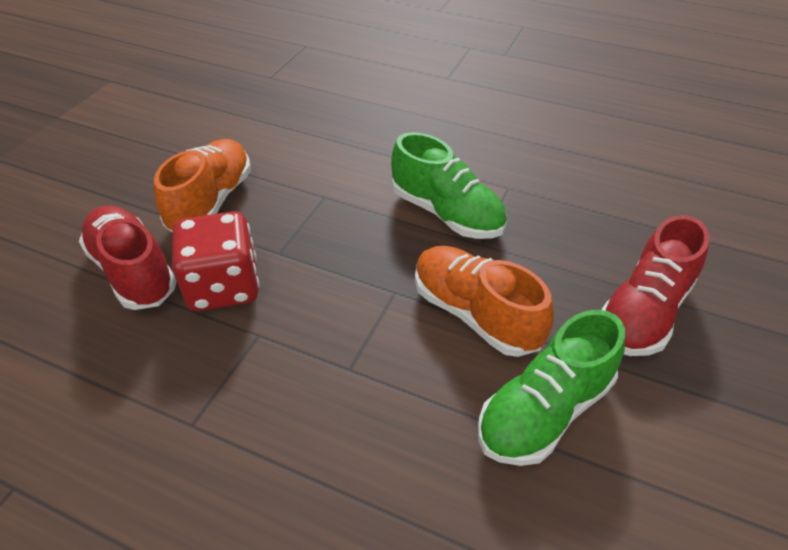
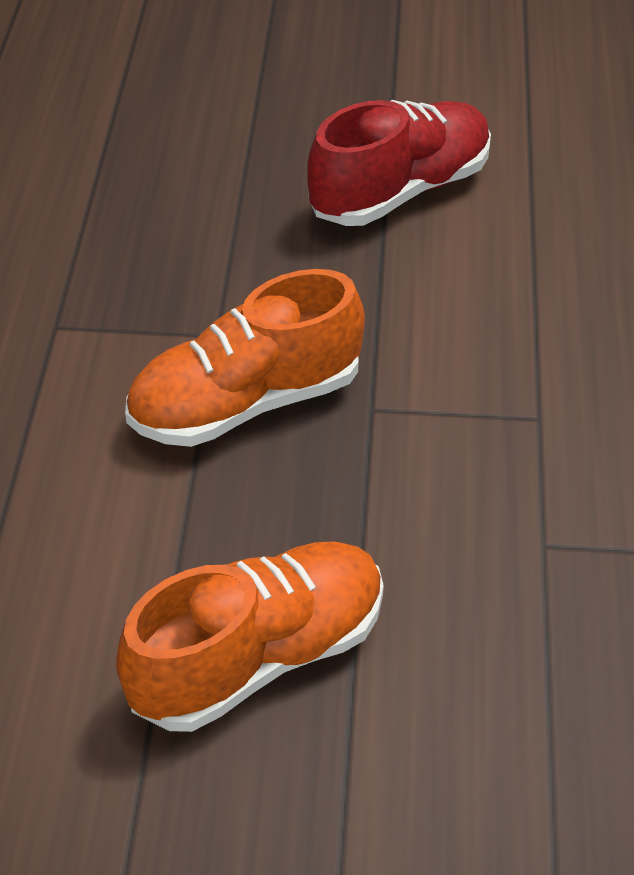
green shoe: [391,132,507,239] [478,310,625,466] = 2 -> none = 0
red dice: [172,211,259,311] = 1 -> none = 0
red shoe: [79,206,177,310] [601,215,710,356] = 2 -> [307,100,491,226] = 1

